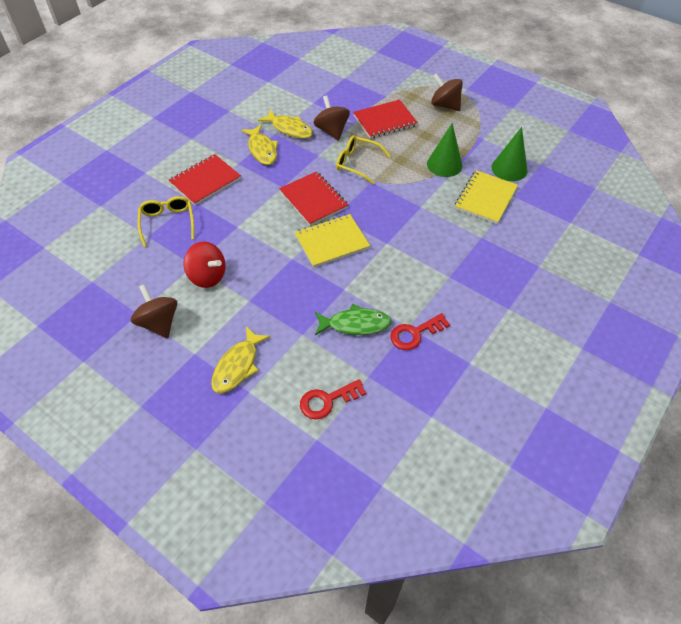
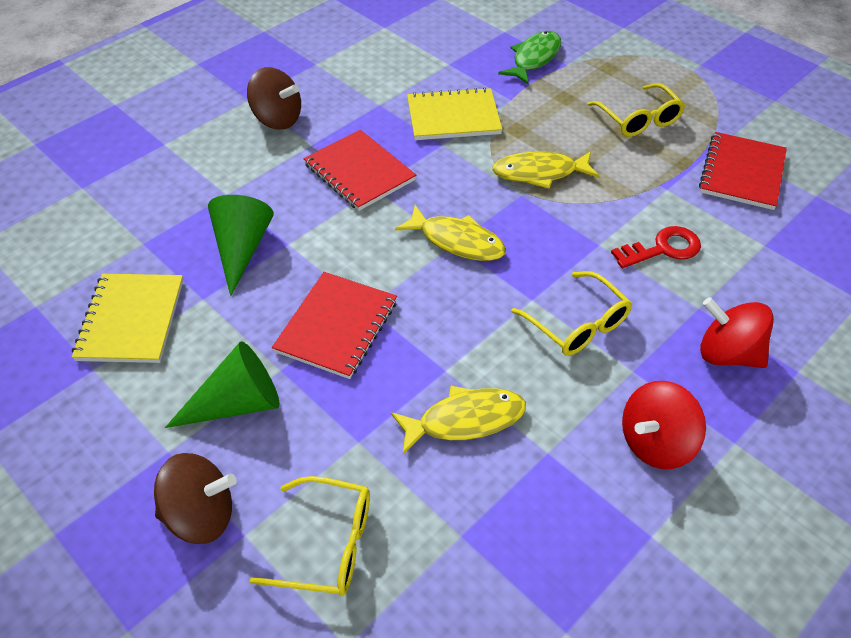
brown spinning top: [131,284,177,339] [313,95,350,141] [431,74,463,111] = 3 -> [154,453,237,544] [247,67,301,130] = 2
red key: [300,379,366,419] [390,313,450,350] = 2 -> [611,226,701,268] = 1
red spinning top: [184,241,225,288] = 1 -> [622,381,706,469] [700,297,774,368] = 2
yellow glasses: [137,196,194,247] [336,135,390,184] = 2 -> [249,476,370,596] [511,271,632,356] [588,83,685,137] = 3

